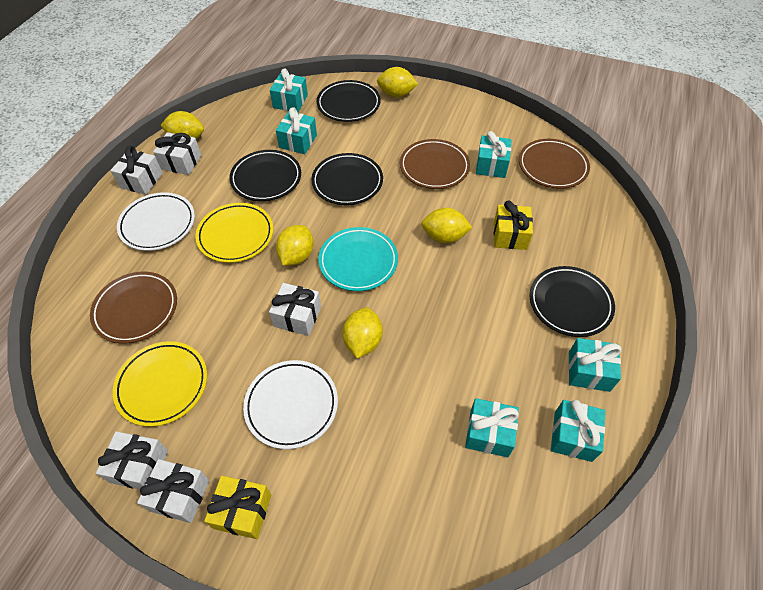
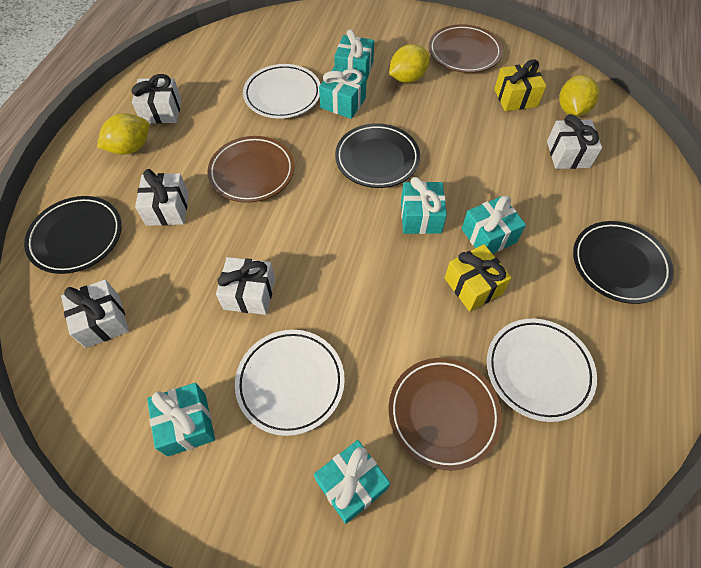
black plate: [229,150,301,201] [311,153,383,205] [317,80,380,122] [529,266,615,337] = 4 -> [24,196,122,274] [335,123,420,188] [573,221,674,304] = 3
turquoise plate: [318,227,398,291] = 1 -> none = 0
white plate: [117,192,195,251] [243,360,338,449] = 2 -> [235,330,345,436] [243,64,321,119] [487,318,597,422] = 3
yellow lemon: [161,111,204,139] [276,225,314,266] [342,307,383,358] [377,67,418,97] [421,208,472,243] = 5 -> [97,113,149,155] [389,44,430,83] [559,75,599,117] = 3
yellow plate: [113,341,207,427] [195,203,273,263] = 2 -> none = 0

